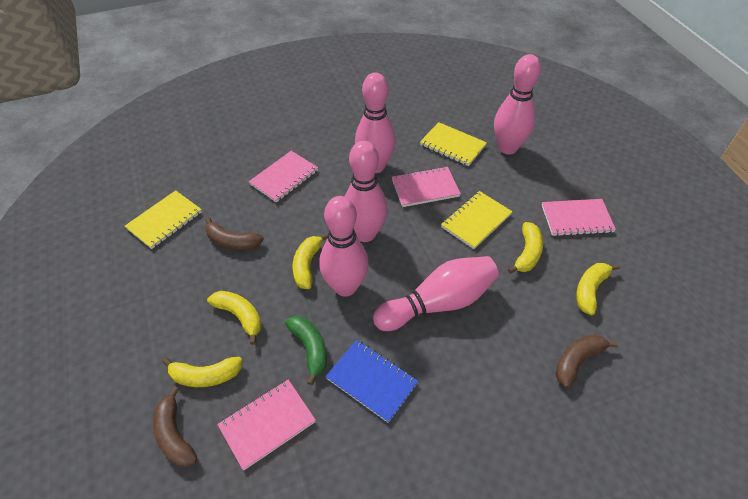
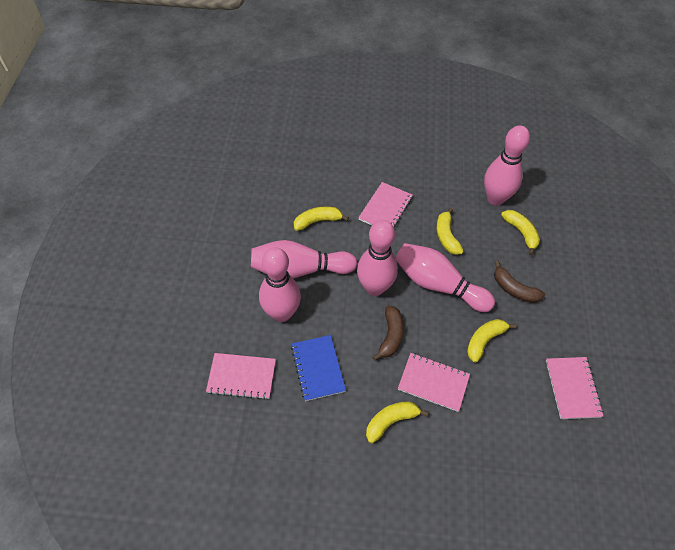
brown banana: [153,386,198,467] [205,217,264,250] [556,334,618,388] = 3 -> [373,306,404,361] [494,261,545,303] = 2
green banana: [285,316,327,385] = 1 -> none = 0
yellow notebook: [125,190,202,249] [420,122,487,166] [441,191,513,249] = 3 -> none = 0

